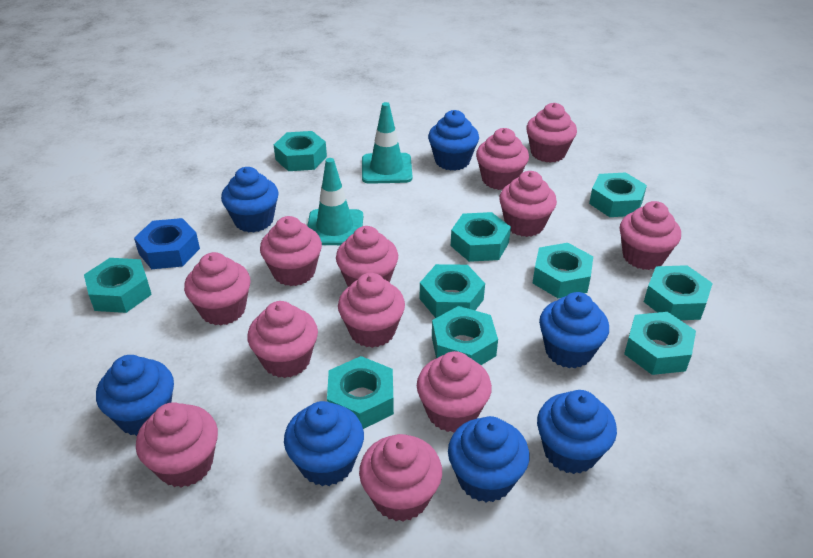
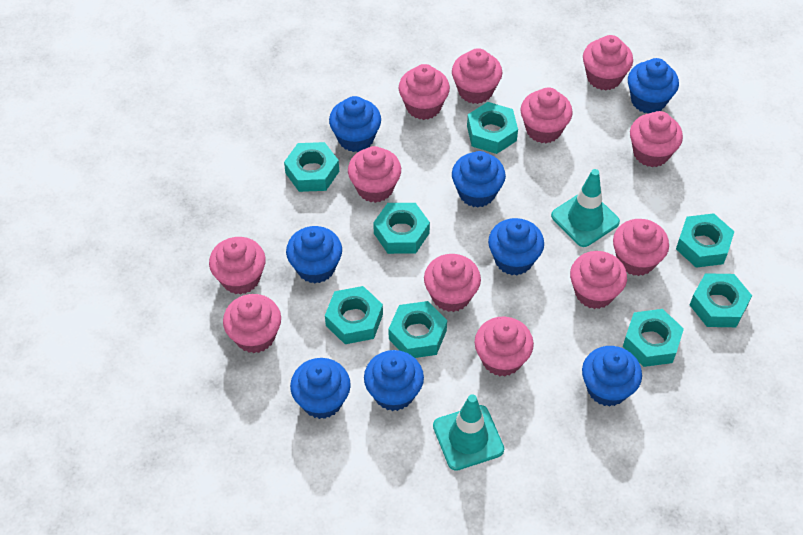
blue cupcake: [96,355,174,436] [221,167,279,233] [284,401,364,486] [428,110,479,171] [448,416,530,502] [537,390,617,474] [539,292,609,368] = 7 -> [286,226,342,283] [290,358,351,419] [329,96,381,152] [364,350,424,411] [452,151,506,207] [488,218,544,275] [582,346,642,407] [628,58,679,113] = 8
blue nut: [134,218,200,269] = 1 -> none = 0
turquoise nut: [84,258,152,313] [274,131,327,171] [327,356,394,429] [420,264,485,318] [432,306,498,365] [451,212,511,262] [533,243,593,298] [589,172,647,217] [624,312,696,375] [644,265,713,320] = 10 -> [284,142,339,192] [325,286,383,344] [373,203,430,254] [389,301,447,358] [467,102,518,154] [623,309,684,367] [676,213,735,268] [690,273,752,327] = 8

